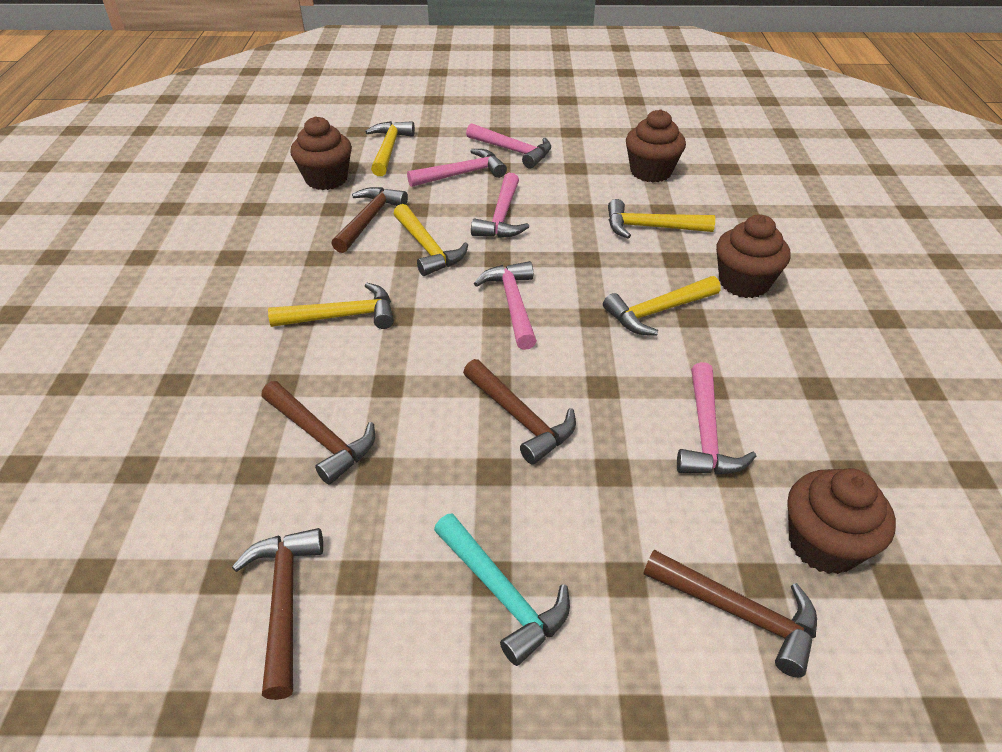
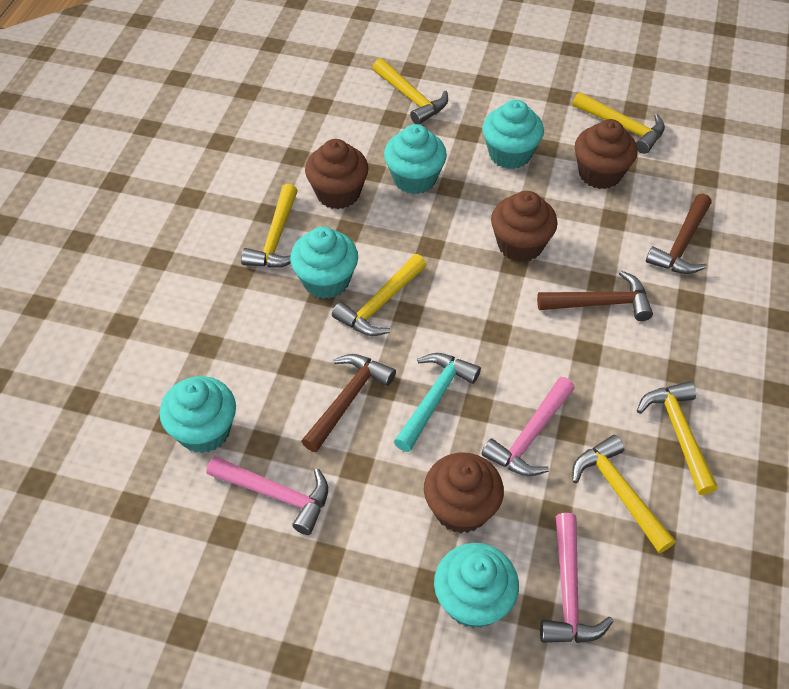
brown hammer: [232,528,323,700] [261,381,375,485] [331,187,408,253] [463,359,576,465] [644,550,817,678] = 5 -> [301,354,396,452] [537,270,653,321] [646,194,712,274] = 3
pink hammer: [407,149,507,187] [466,123,551,169] [471,173,529,238] [474,261,537,350] [677,362,756,475] = 5 -> [207,456,328,535] [482,377,575,476] [540,513,614,643] = 3
turquoise cupcake: none = 0 -> [160,376,236,453] [290,227,358,299] [384,124,447,194] [434,543,519,628] [483,99,544,169] = 5
yellow hammer: [268,283,394,329] [365,121,415,176] [394,204,468,276] [603,276,721,336] [608,199,715,239] = 5 -> [241,184,298,268] [332,254,426,336] [372,58,448,125] [572,435,676,553] [573,92,665,154] [637,381,718,495] = 6

